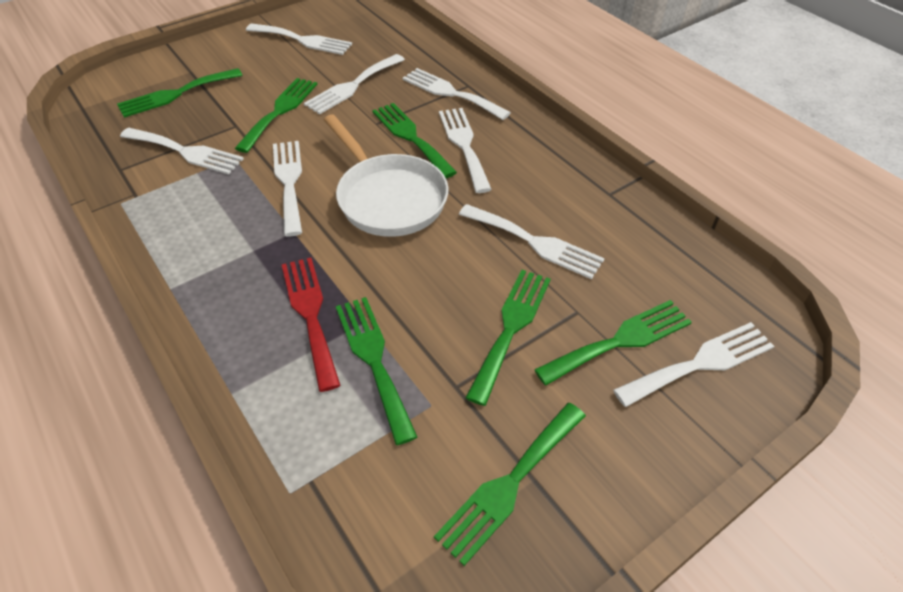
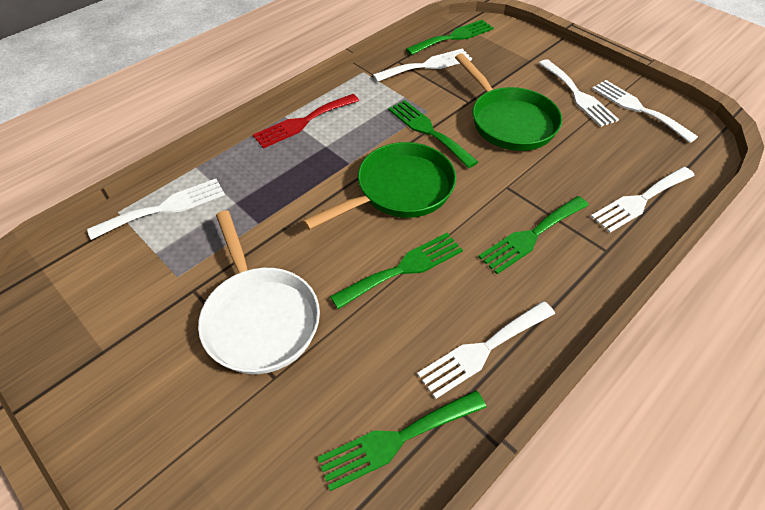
green fork: [117,68,243,118] [235,78,317,153] [336,297,417,445] [372,103,457,178] [434,403,586,566] [466,270,551,406] [534,300,692,386] = 7 -> [317,390,486,491] [330,233,463,309] [388,100,478,168] [406,20,494,55] [478,196,589,274] = 5
green pan: none = 0 -> [303,142,456,230] [455,53,562,151] = 2
white fork: [120,128,244,175] [246,23,352,55] [273,141,302,236] [304,54,405,114] [402,68,511,120] [439,108,492,193] [459,204,605,279] [613,322,774,407] = 8 -> [87,179,225,240] [373,48,472,82] [417,301,555,399] [539,59,619,127] [591,167,695,233] [592,80,698,143] = 6

